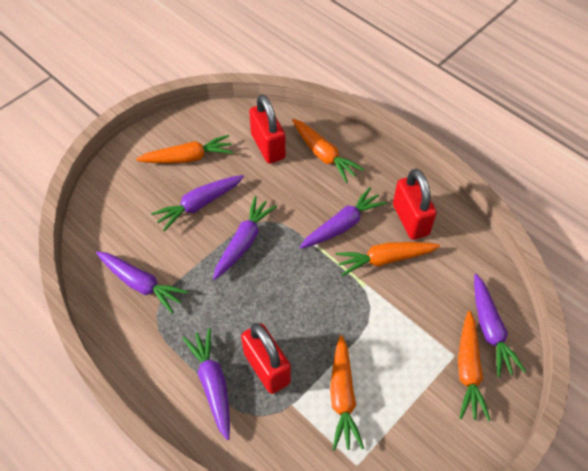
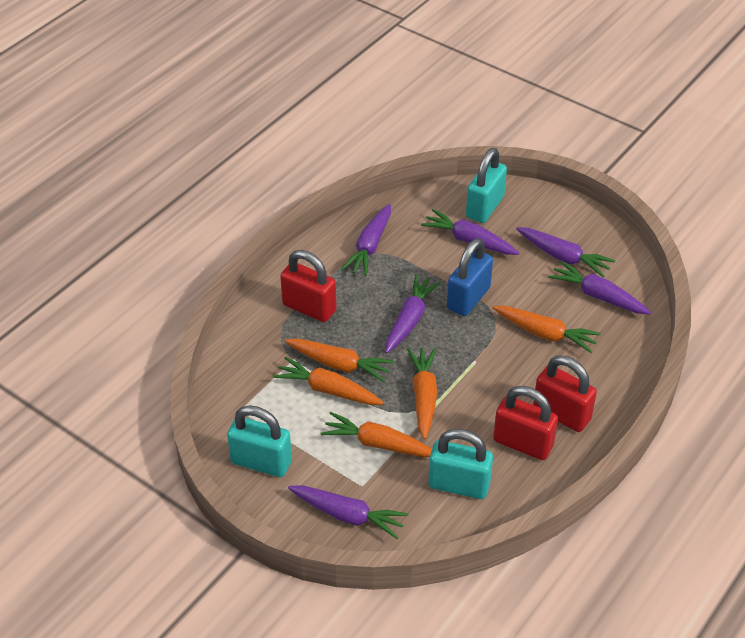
blue padlock: none = 0 -> [447,238,493,316] = 1
turquoise padlock: none = 0 -> [227,405,292,477] [428,429,493,499] [466,148,507,223] = 3

